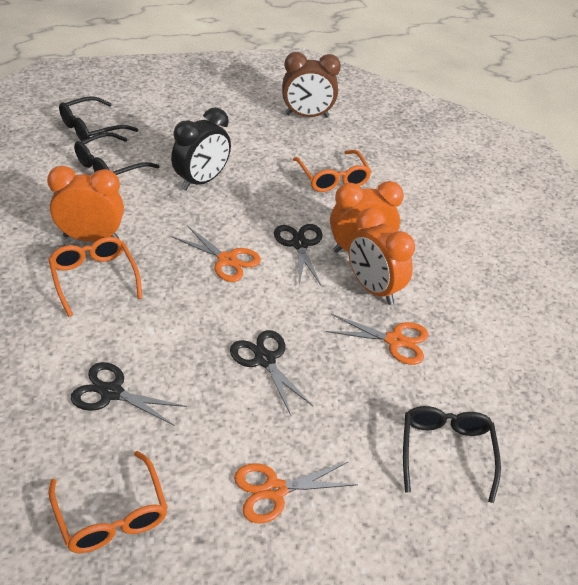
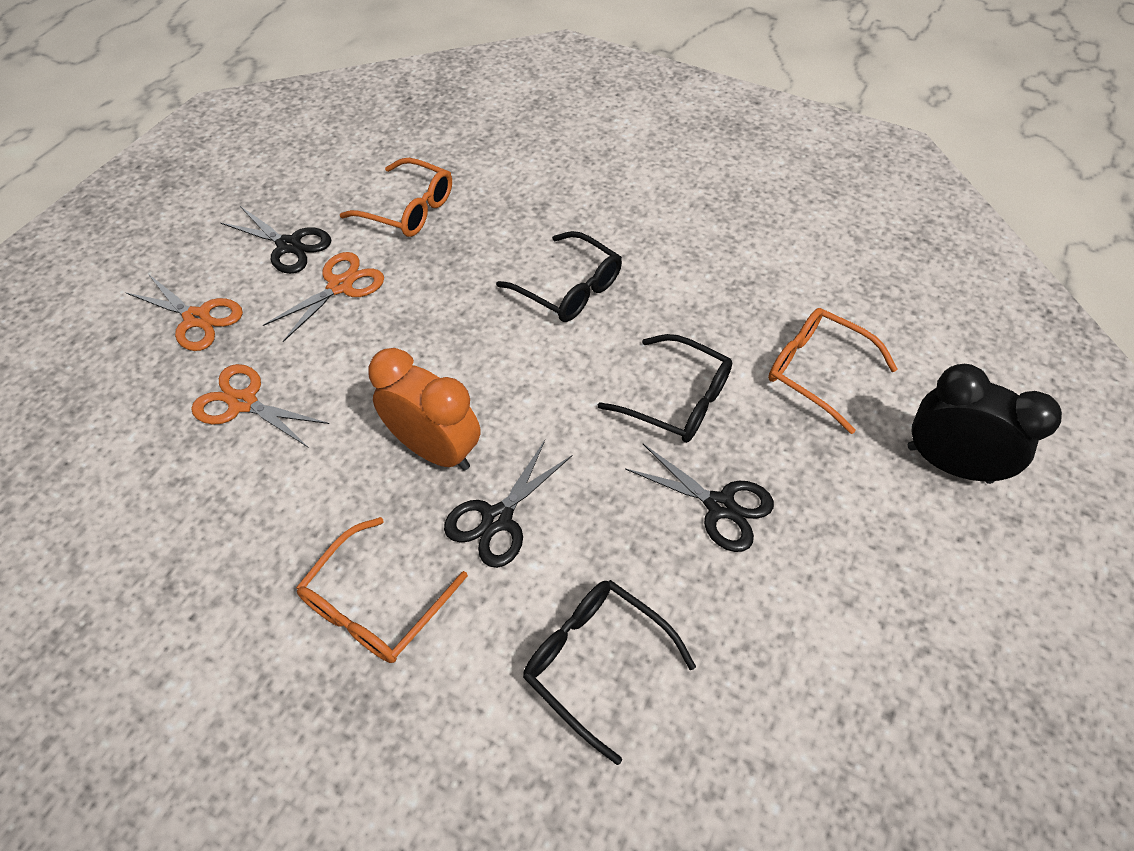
brown clock: [282,52,341,118] = 1 -> none = 0
orange clock: [47,166,124,242] [330,181,404,253] [348,208,415,305] = 3 -> [368,348,481,471] = 1

